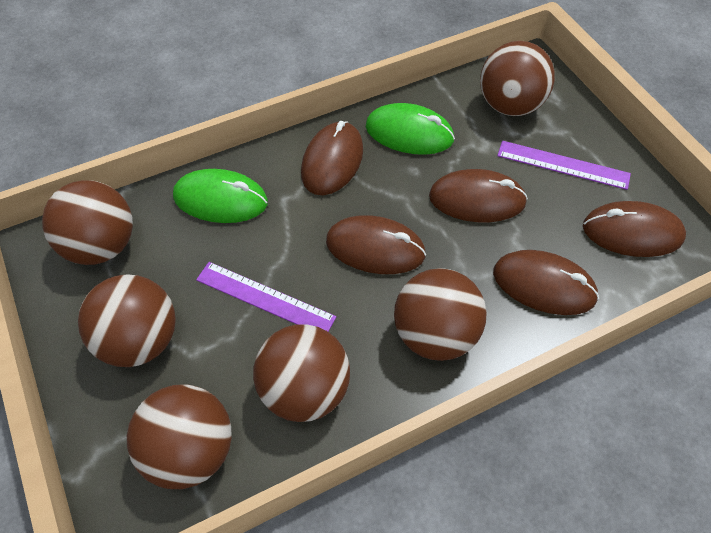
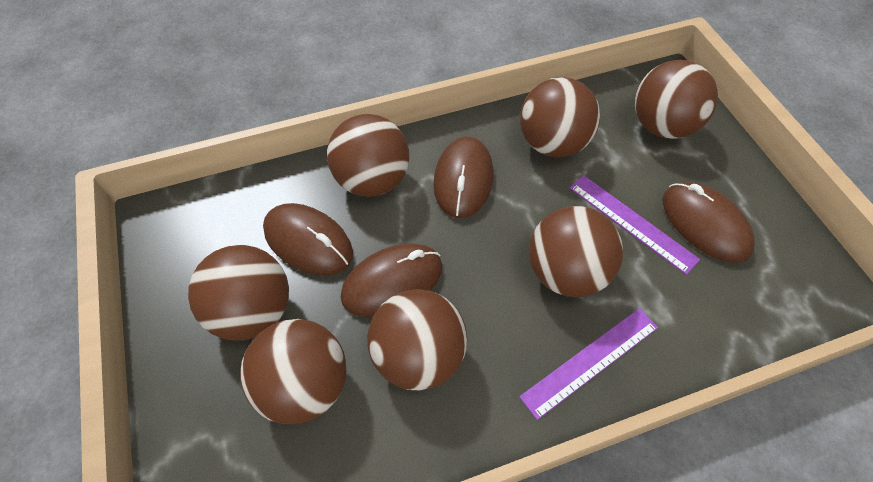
brown ball: [42,180,133,265] [78,274,176,367] [127,384,232,489] [253,324,350,422] [394,268,487,361] [480,41,555,116] = 6 -> [188,245,289,341] [240,319,346,424] [327,114,409,197] [367,289,467,390] [520,77,600,158] [529,206,623,297] [635,60,718,139] = 7
brown mouse: [301,121,363,195] [326,215,426,274] [429,169,528,222] [493,250,599,315] [583,201,686,257] = 5 -> [263,203,353,275] [341,243,442,317] [433,136,493,218] [663,182,755,263] = 4
green mouse: [173,169,268,223] [366,103,455,155] = 2 -> none = 0

